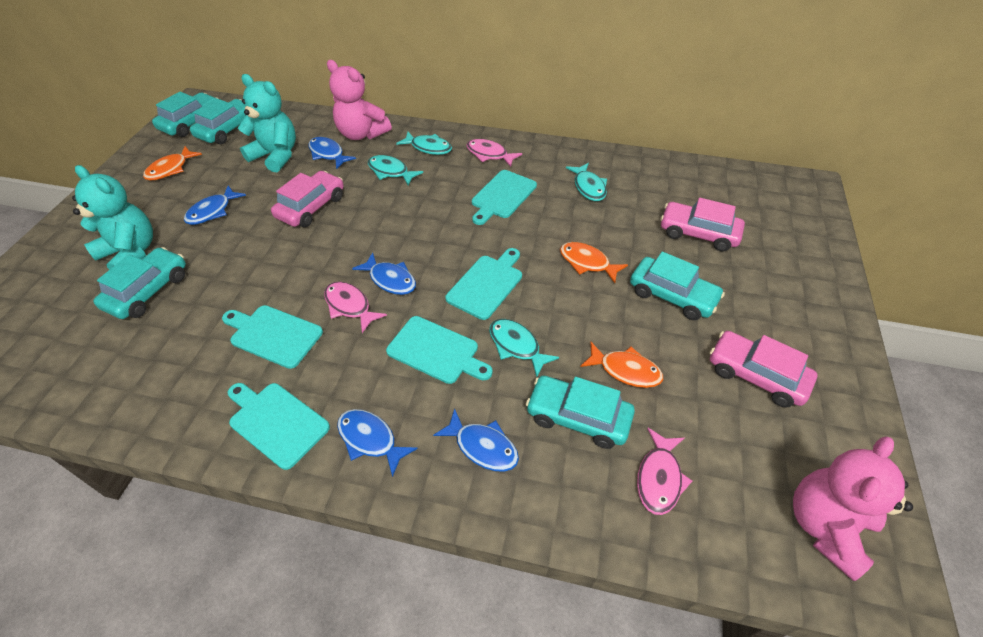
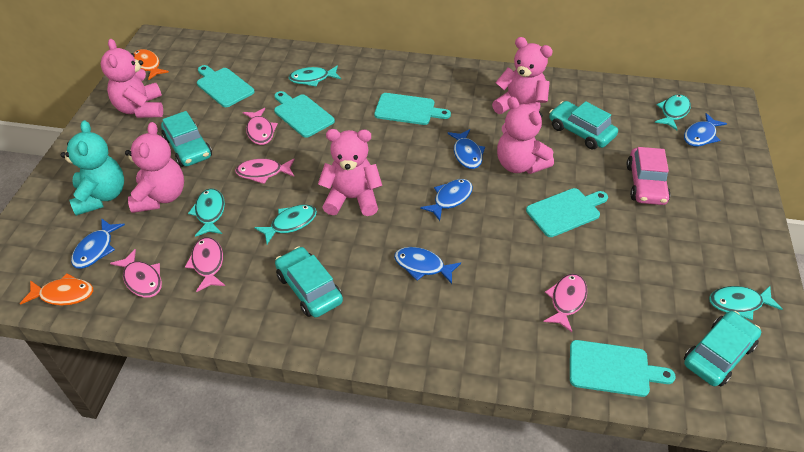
orange fish: [143,146,202,181] [560,242,628,283] [580,342,663,388] = 3 -> [20,273,93,306] [133,49,169,80] = 2
pink car: [271,171,344,227] [660,198,745,252] [710,331,817,408] = 3 -> [627,147,670,205] = 1
pink fish: [324,282,387,333] [466,139,522,167] [637,428,692,515] = 3 -> [110,249,162,298] [185,237,225,292] [235,159,294,184] [243,108,278,145] [543,274,587,332] = 5
pink teddy bear: [327,60,392,140] [793,436,913,581] = 2 -> [101,39,163,118] [125,122,184,213] [318,129,382,216] [492,37,553,114] [497,97,554,174] = 5
turquoise car: [93,247,186,319] [152,92,218,137] [190,98,245,144] [526,376,635,449] [630,251,725,320] = 5 -> [161,111,212,167] [275,247,343,318] [549,101,618,149] [684,311,761,386] = 4
turquoise fish: [368,155,423,185] [396,132,452,155] [489,319,559,377] [566,163,607,201] = 4 -> [188,188,225,237] [254,205,317,244] [289,65,341,87] [655,94,691,130] [709,286,783,320] = 5
turquoise teddy bear: [72,165,153,270] [238,74,296,172] = 2 -> [61,120,124,216] = 1

